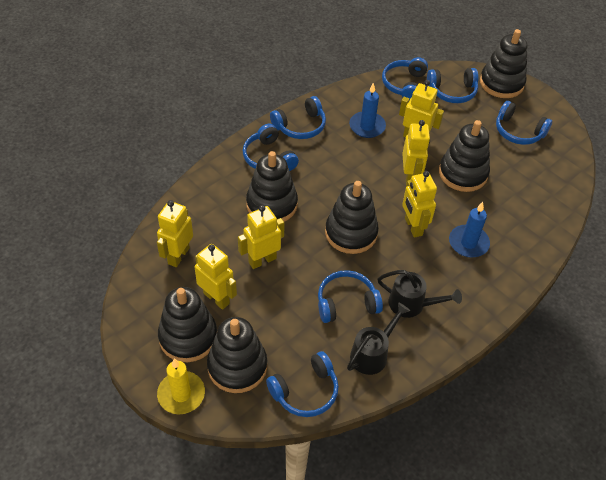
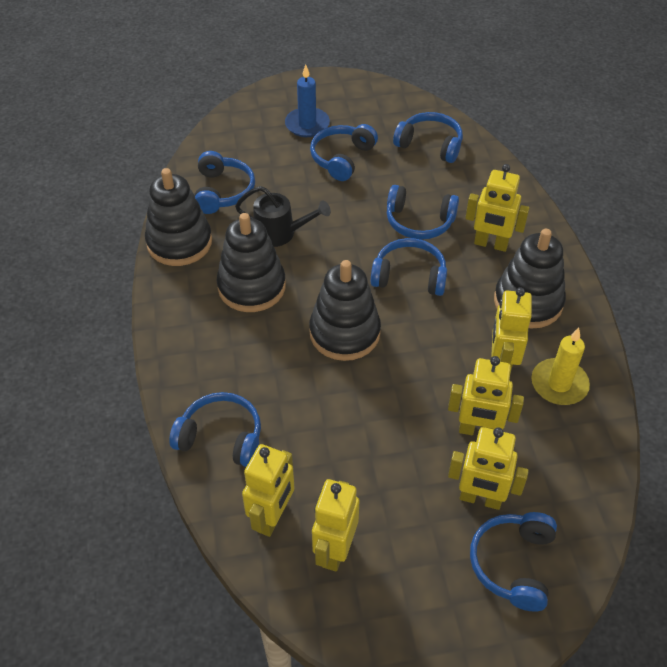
black stacking toy: [158,287,217,362] [207,317,267,393] [246,151,298,222] [325,181,379,254] [439,120,490,192] [480,29,527,98] = 6 -> [145,168,212,266] [216,213,286,312] [309,260,381,361] [494,229,566,328] = 4
black watering can: [347,302,410,375] [377,270,462,318] = 2 -> [235,186,331,247] = 1
blue candle: [349,83,386,138] [449,202,490,258] = 2 -> [285,64,330,137] = 1

